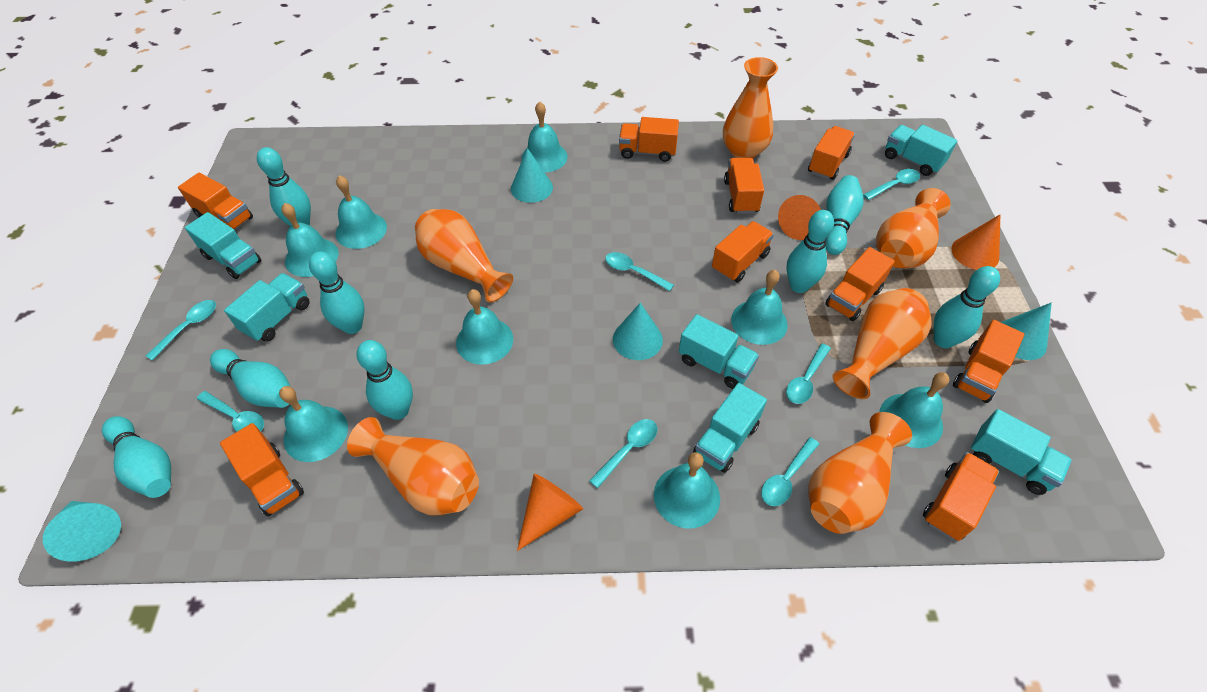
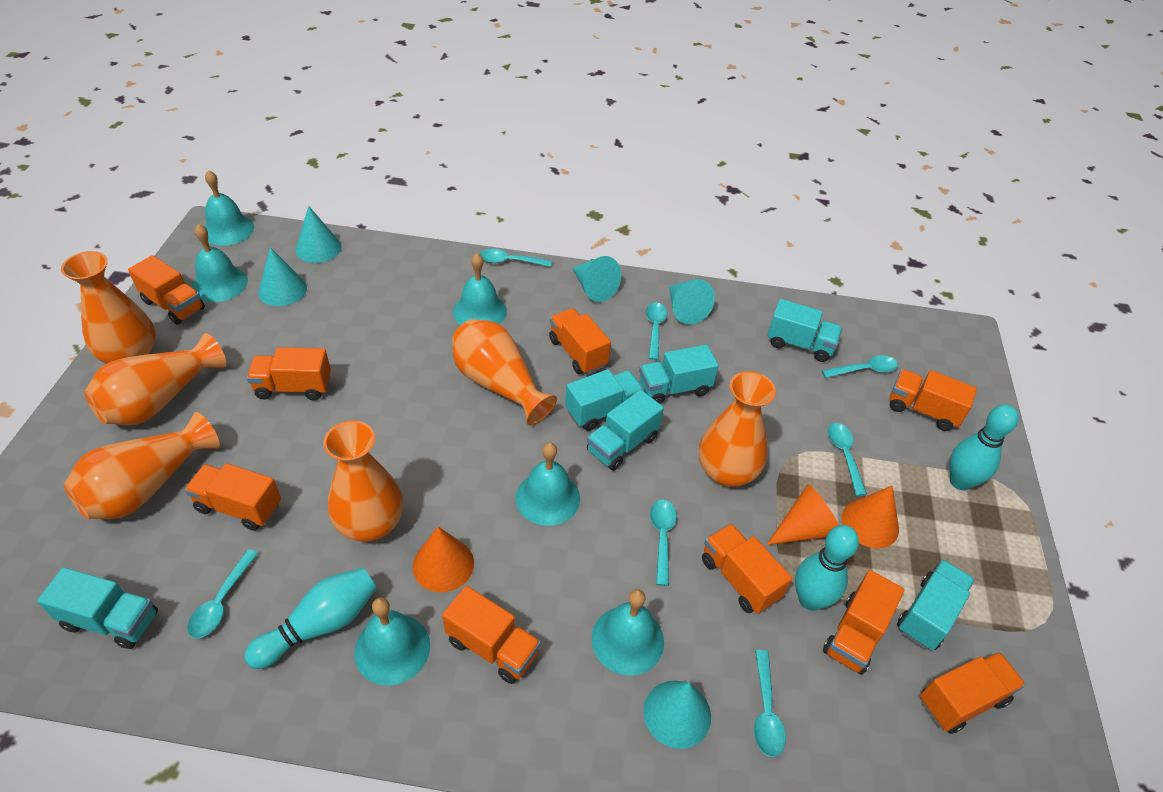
turquoise bell: [279,386,348,462] [281,203,339,277] [336,175,387,249] [456,289,513,365] [522,102,568,172] [654,452,720,529] [731,270,788,345] [879,372,949,448] = 8 -> [192,224,248,302] [204,170,254,246] [354,597,430,685] [453,253,507,325] [516,442,580,526] [592,589,664,676] = 6
turquoise bowling pin: [102,416,171,498] [210,349,291,408] [257,147,311,226] [309,251,364,334] [357,340,413,420] [787,210,834,293] [825,175,864,255] [933,266,1000,348] = 8 -> [244,568,377,669] [795,525,859,611] [950,404,1019,491] = 3
turquoise cone: [43,501,121,562] [511,148,553,203] [613,303,663,360] [1001,303,1052,360] = 4 -> [258,247,307,306] [296,206,342,263] [572,256,621,302] [643,681,711,749] [669,279,715,325] = 5

